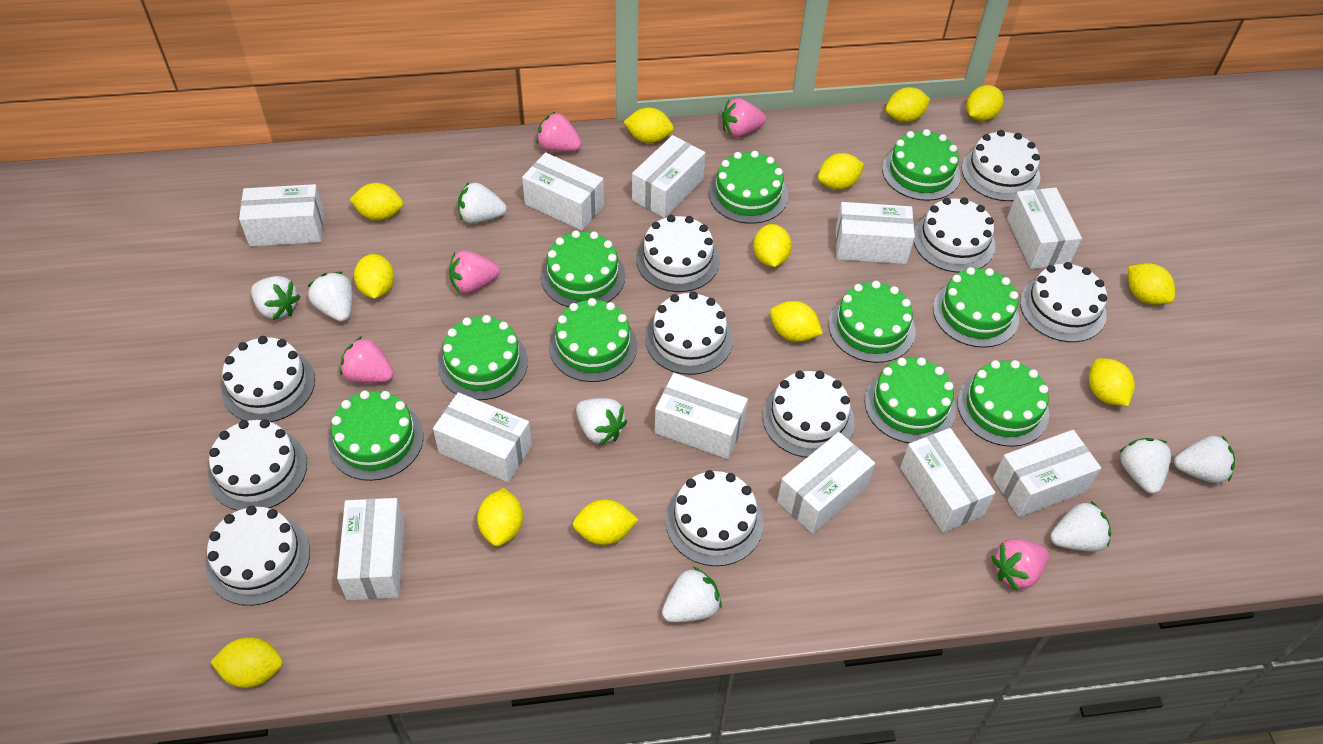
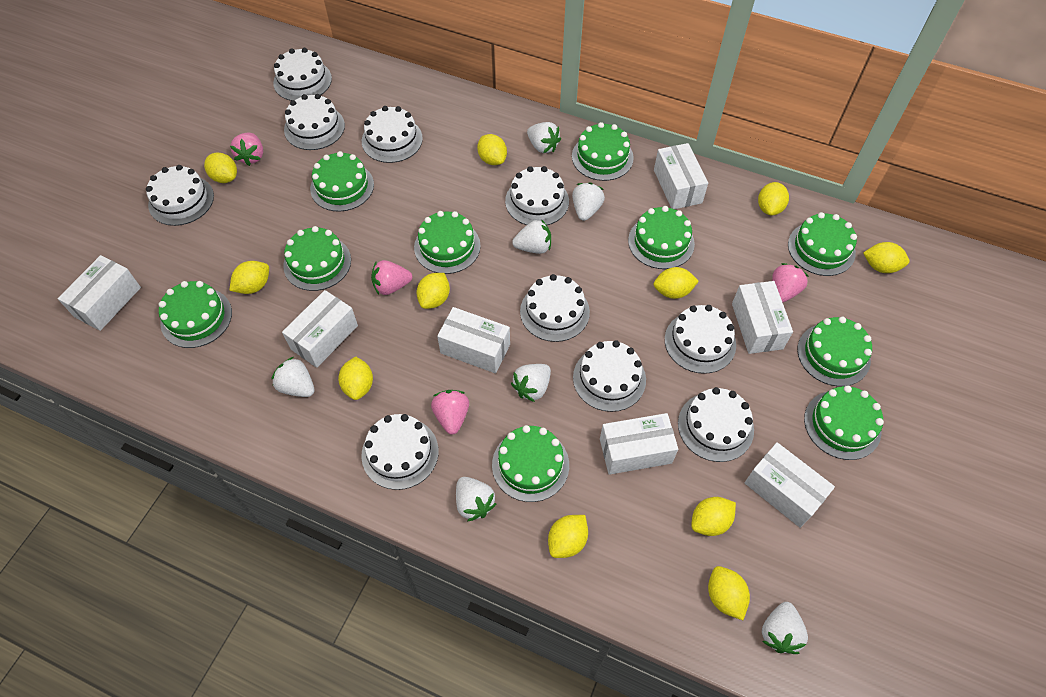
pink strawberry: [340,336,394,383] [449,251,500,294] [536,111,582,152] [722,98,766,137] [991,539,1049,591] = 5 -> [230,133,263,166] [371,260,412,295] [431,390,469,435] [772,263,808,303] = 4
white box: [239,184,324,247] [337,498,404,600] [433,392,532,482] [522,152,604,231] [632,135,706,218] [655,373,748,459] [777,432,875,534] [836,202,915,264] [900,428,995,532] [993,430,1101,517] [1007,187,1082,269] = 11 -> [58,255,141,331] [282,290,358,368] [437,307,510,373] [600,413,678,475] [654,143,708,209] [732,281,793,354] [745,442,835,528] = 7
white strawberry: [251,276,301,320] [308,272,352,322] [458,182,507,224] [576,398,627,445] [662,567,722,622] [1050,501,1111,552] [1119,438,1171,494] [1174,435,1235,483] = 8 -> [272,357,314,397] [456,477,497,522] [511,364,551,402] [512,219,551,254] [527,122,561,153] [572,182,605,221] [762,602,808,654] = 7
yellow lemon: [211,637,283,688] [350,183,403,221] [354,254,394,299] [477,488,523,546] [572,499,638,545] [624,108,674,143] [753,224,792,267] [770,301,823,342] [818,153,864,190] [886,87,930,122] [966,85,1004,121] [1089,358,1135,406] [1128,263,1175,305] = 13 -> [204,153,237,183] [229,261,269,294] [338,356,373,400] [417,273,450,309] [477,134,507,165] [548,515,588,558] [653,267,699,299] [691,497,736,536] [708,566,750,620] [758,182,789,216] [863,242,909,273] = 11

